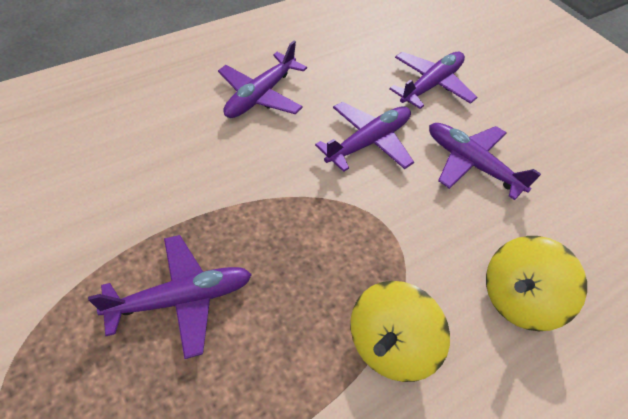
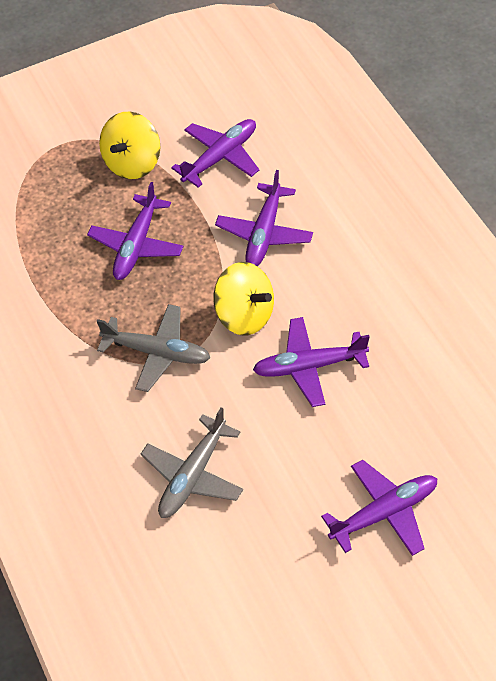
grey plane: none = 0 -> [97,304,211,392] [141,407,243,518] = 2

